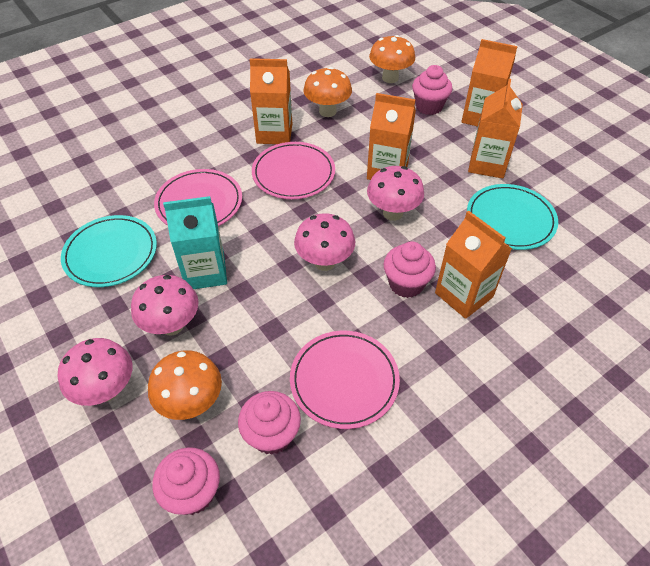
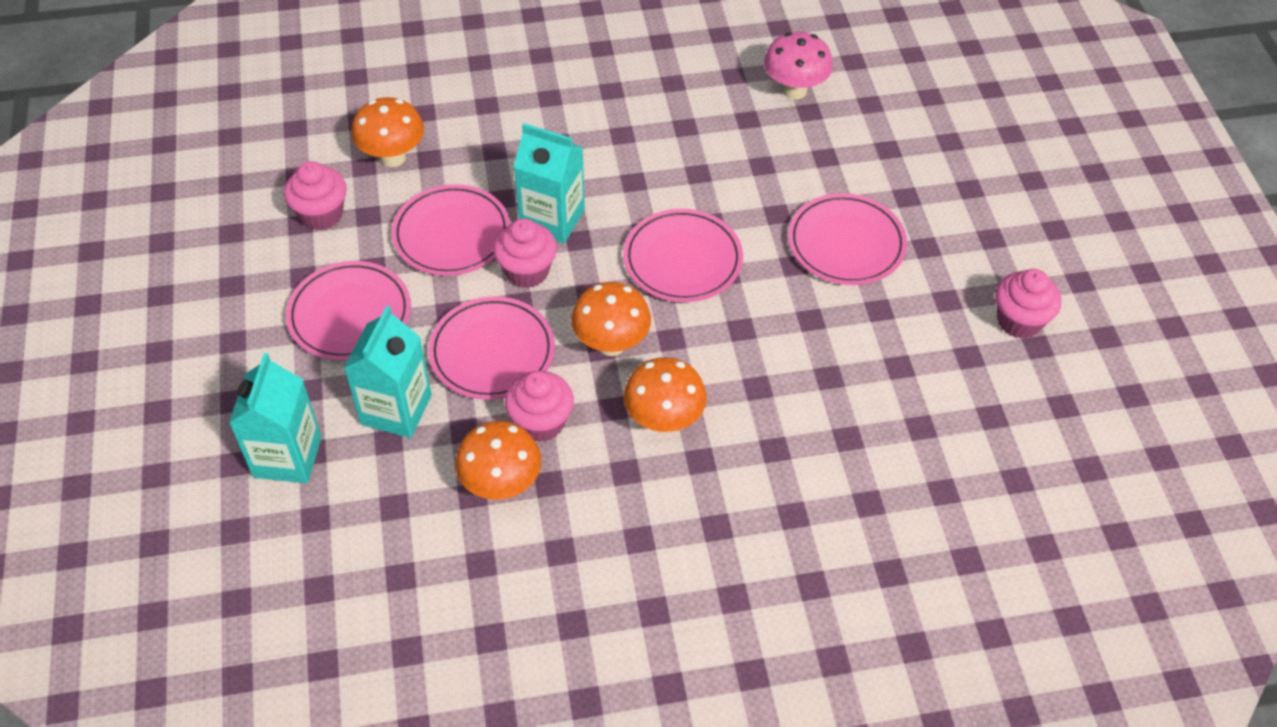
orange carton: [250,58,292,144] [367,93,416,180] [435,211,512,319] [461,39,518,127] [468,79,523,178] = 5 -> none = 0
orange mushroom: [148,350,222,420] [304,67,352,117] [369,35,415,83] = 3 -> [351,97,424,167] [455,421,541,500] [571,282,651,356] [624,357,707,433] = 4
pink mushroom: [58,338,132,406] [131,275,199,335] [294,213,355,271] [367,166,424,221] = 4 -> [764,32,833,100] = 1
pink plate: [154,169,242,226] [252,142,335,199] [290,331,400,429] = 3 -> [286,261,411,360] [391,184,510,276] [428,296,555,400] [623,209,743,302] [788,193,907,285] = 5
turquoise carton: [163,196,227,289] = 1 -> [229,353,322,483] [344,306,432,438] [513,123,585,243] = 3
turquoise plate: [61,215,157,287] [467,184,558,250] = 2 -> none = 0

